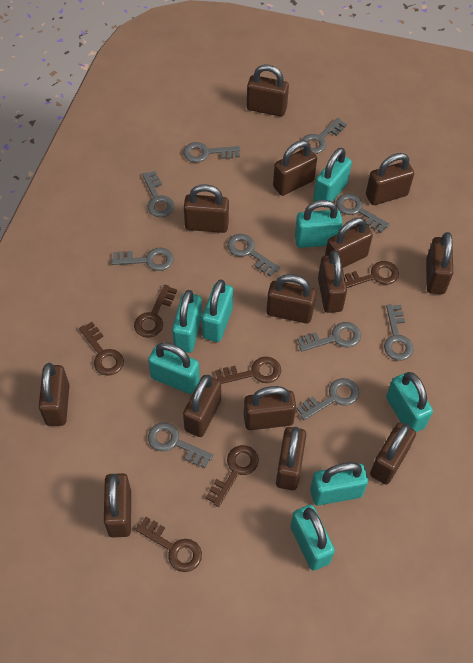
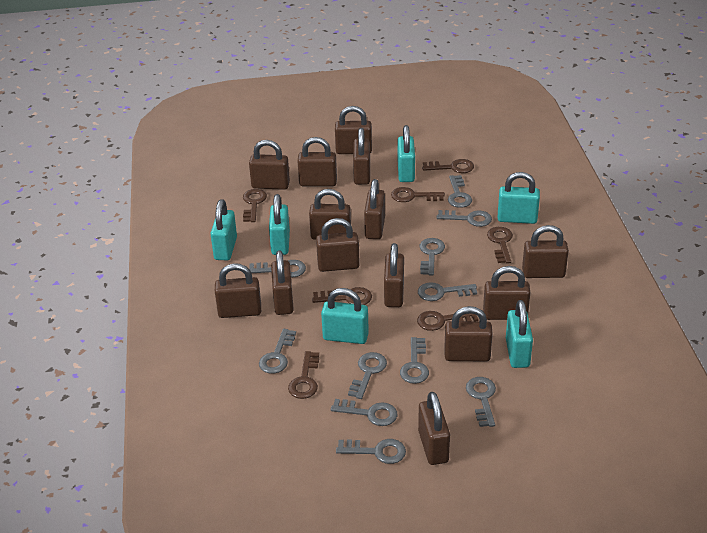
brown key: [79,322,124,376] [134,285,177,338] [135,517,202,572] [206,445,259,507] [215,357,281,384] [345,261,399,288] = 6 -> [243,189,267,222] [288,351,319,399] [312,287,372,305] [391,187,445,202] [417,311,479,331] [422,159,474,173] [487,227,513,263] = 7
grey key: [112,248,174,271] [142,171,174,217] [148,422,213,468] [183,142,240,162] [227,234,280,277] [296,378,359,420] [297,322,361,352] [302,118,347,154] [336,193,390,233] [384,304,414,361] = 10 -> [249,260,306,277] [259,329,296,374] [331,399,397,426] [336,439,406,464] [348,352,387,399] [400,337,429,384] [418,282,477,301] [419,238,445,276] [437,210,492,227] [448,175,472,208] [466,377,496,427] = 11
turquoise padlock: [148,342,200,394] [172,290,202,353] [202,279,233,342] [290,505,335,570] [295,200,343,248] [310,462,368,506] [313,148,352,208] [386,372,433,432] = 8 -> [210,199,237,260] [269,194,290,255] [321,288,369,344] [398,125,415,182] [498,172,540,224] [506,300,533,368] = 6

